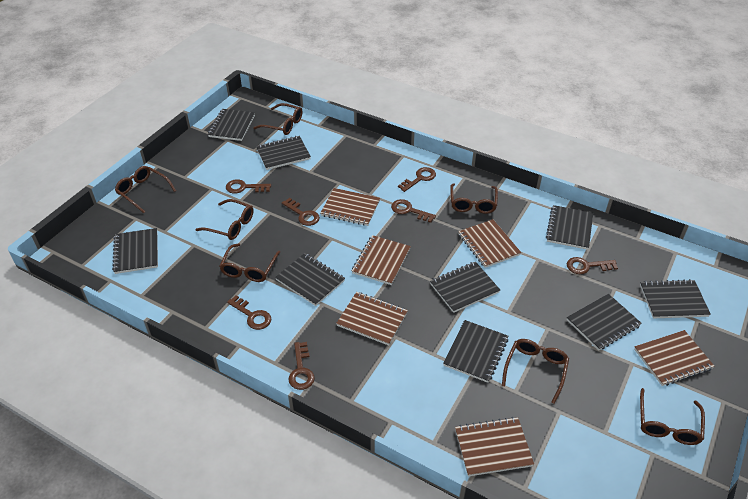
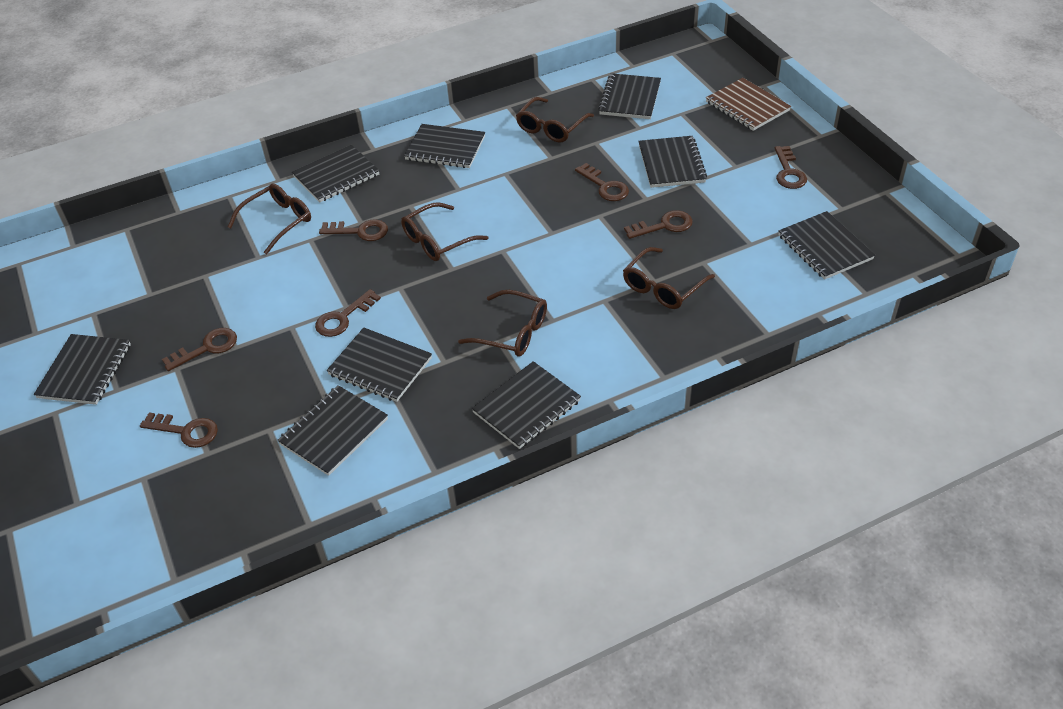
brown glasses: [115,166,176,213] [195,199,254,240] [219,243,280,282] [254,103,303,135] [450,183,498,214] [502,339,569,404] [640,388,705,445] = 7 -> [228,184,311,254] [401,202,488,261] [458,290,547,357] [516,97,594,143] [623,247,715,309] = 5
brown notebook: [321,188,380,226] [336,292,408,345] [352,235,411,285] [455,417,534,477] [458,219,521,268] [634,330,715,386] = 6 -> [706,78,791,131] = 1

